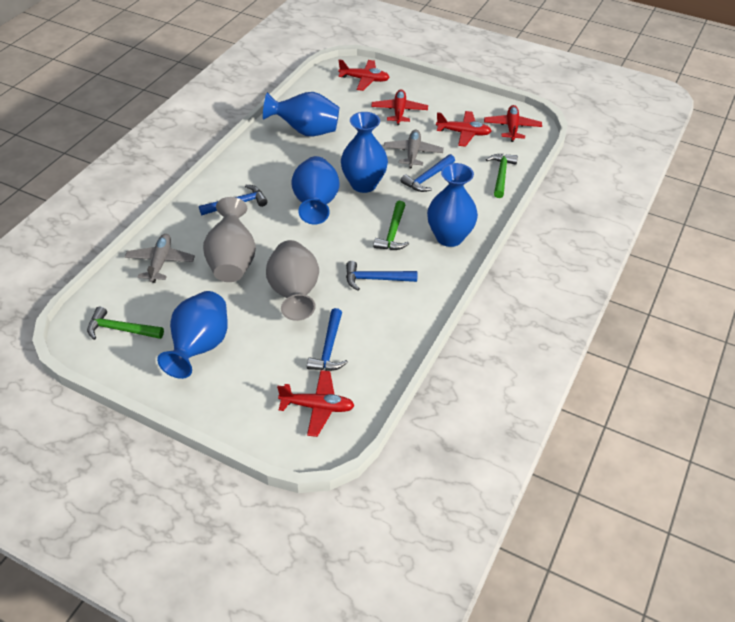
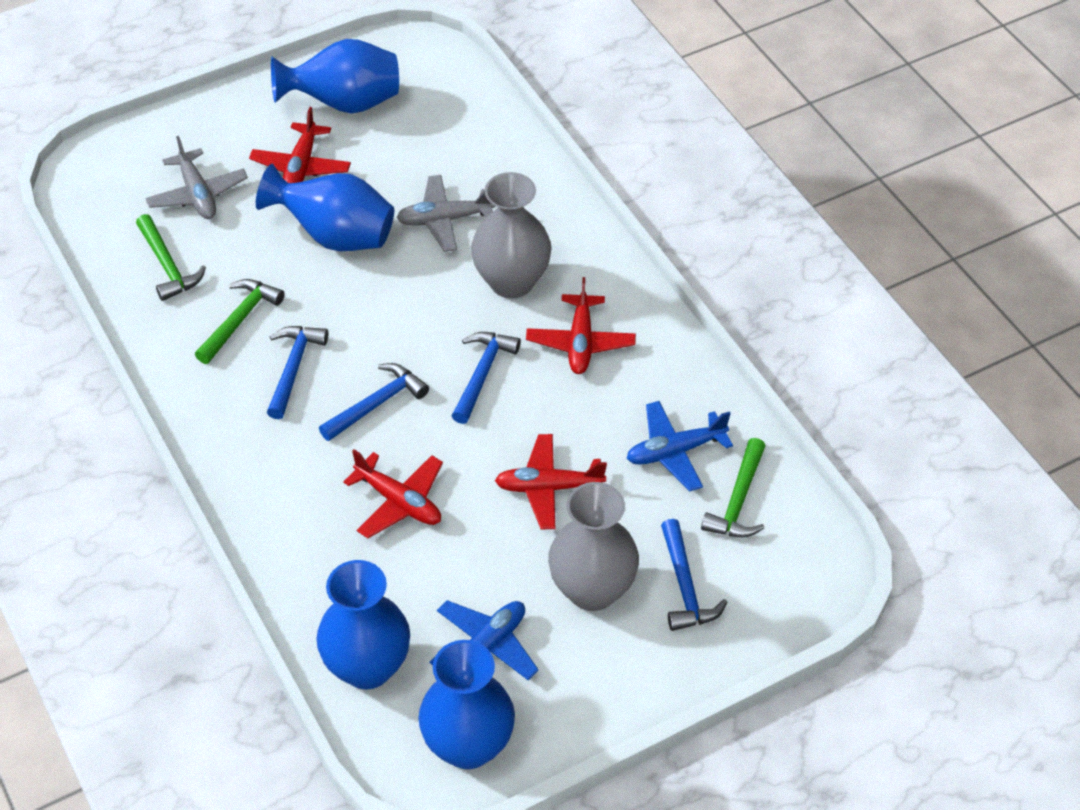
blue plane: none = 0 -> [429,600,539,680] [627,401,733,491] = 2
blue vase: [157,291,228,379] [263,92,339,136] [291,156,340,225] [341,112,388,193] [427,163,478,247] = 5 -> [256,164,394,251] [271,39,399,114] [316,560,410,689] [418,640,515,769] = 4
red plane: [277,370,355,437] [338,59,390,91] [371,89,428,125] [436,111,491,147] [484,105,542,142] = 5 -> [249,107,351,183] [343,449,443,538] [495,434,607,529] [526,277,636,374] = 4

